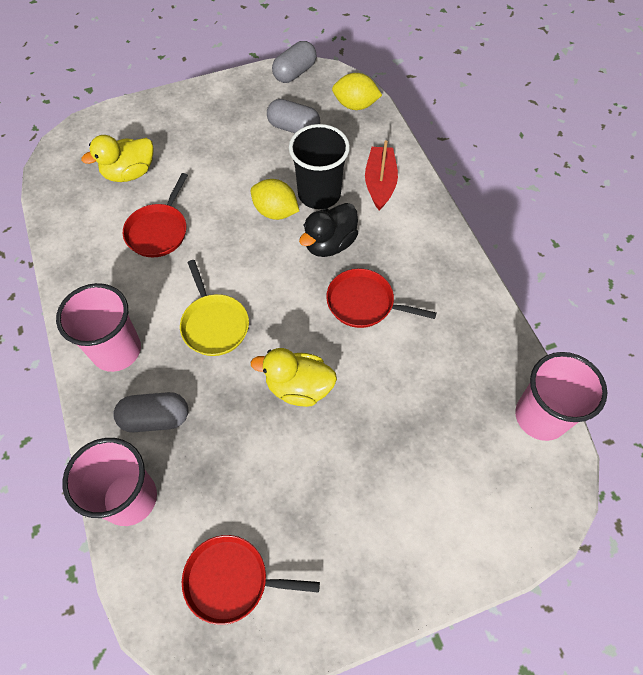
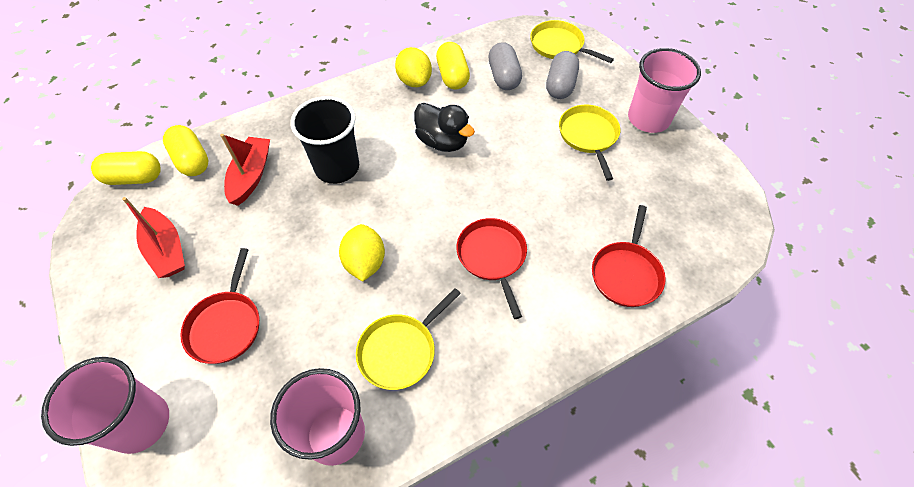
grey capsule: [113,392,188,432] [267,99,320,133] [272,41,316,83] = 3 -> [488,42,522,90] [546,51,579,99] = 2
red boat: [365,140,398,211] = 1 -> [122,197,185,278] [220,134,270,206] = 2
yellow capsule: none = 0 -> [91,151,161,185] [163,125,208,176] [436,42,470,89] = 3
yellow duck: [81,135,153,182] [250,348,337,407] = 2 -> none = 0
yellow pan: [180,260,249,356] = 1 -> [356,288,461,390] [530,20,614,63] [559,105,620,181] = 3

